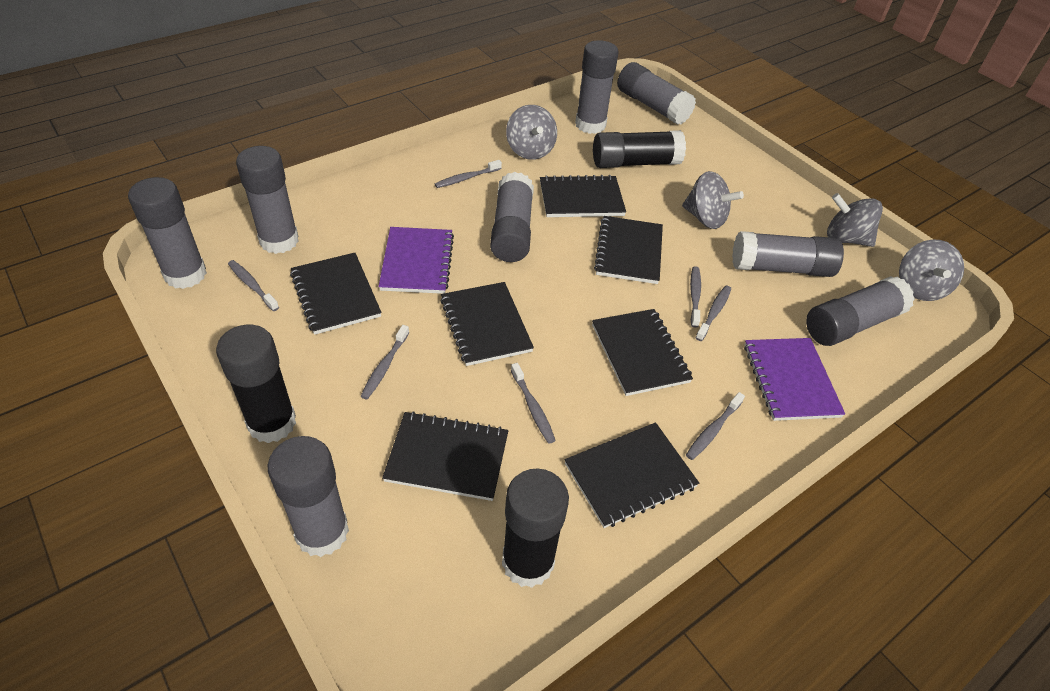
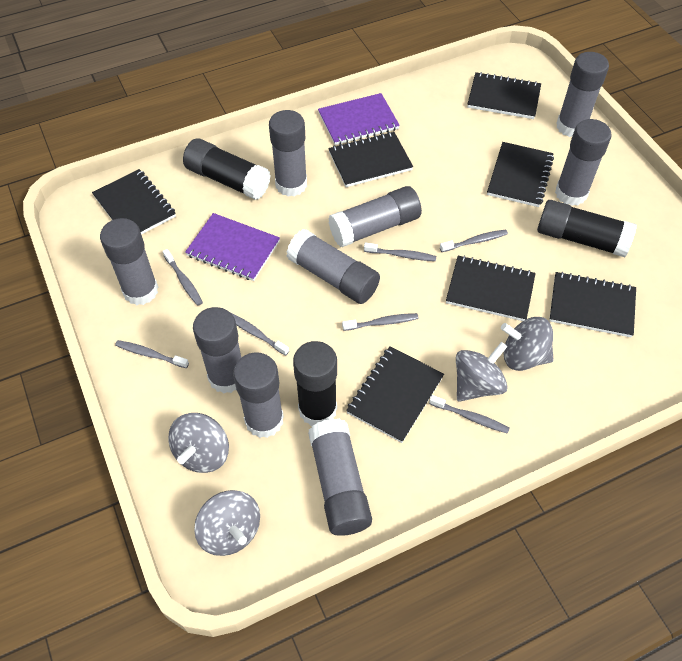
grey glue stick: [128,177,207,289] [236,146,299,254] [268,436,349,557] [490,172,534,262] [575,40,619,134] [617,62,696,125] [732,231,844,277] [806,276,915,346] = 8 -> [100,218,158,306] [193,307,241,394] [233,352,284,438] [269,110,307,197] [286,229,380,304] [308,418,372,536] [328,186,422,247] [555,119,612,206] [556,52,609,137] = 9

